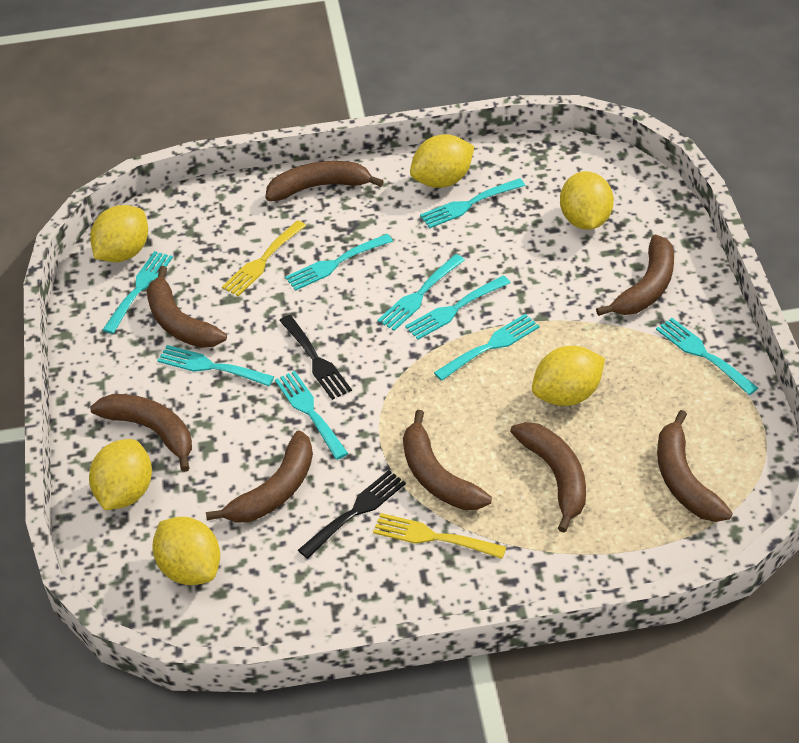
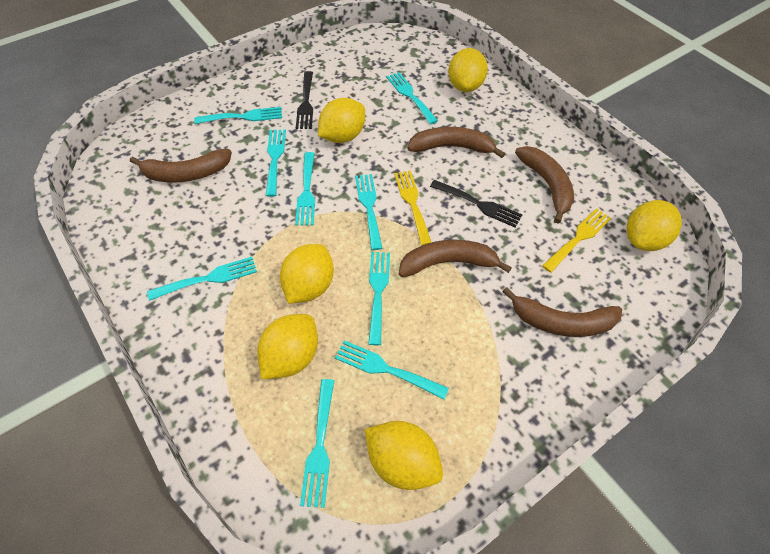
brown banana: [90,394,192,472] [147,266,227,348] [206,431,313,523] [266,161,384,201] [403,410,492,510] [510,422,586,533] [596,234,674,316] [657,410,733,522] = 8 -> [130,149,232,182] [399,240,512,277] [407,127,505,158] [502,287,622,337] [515,146,574,224] = 5

